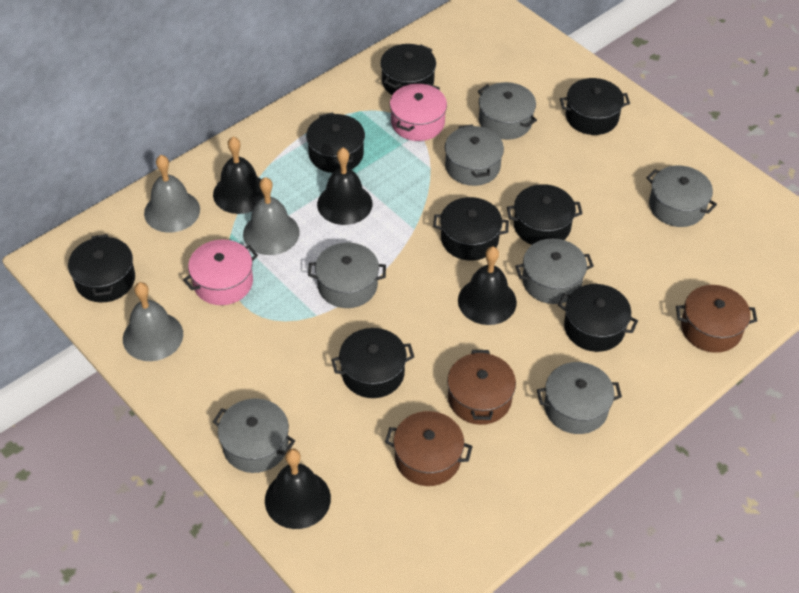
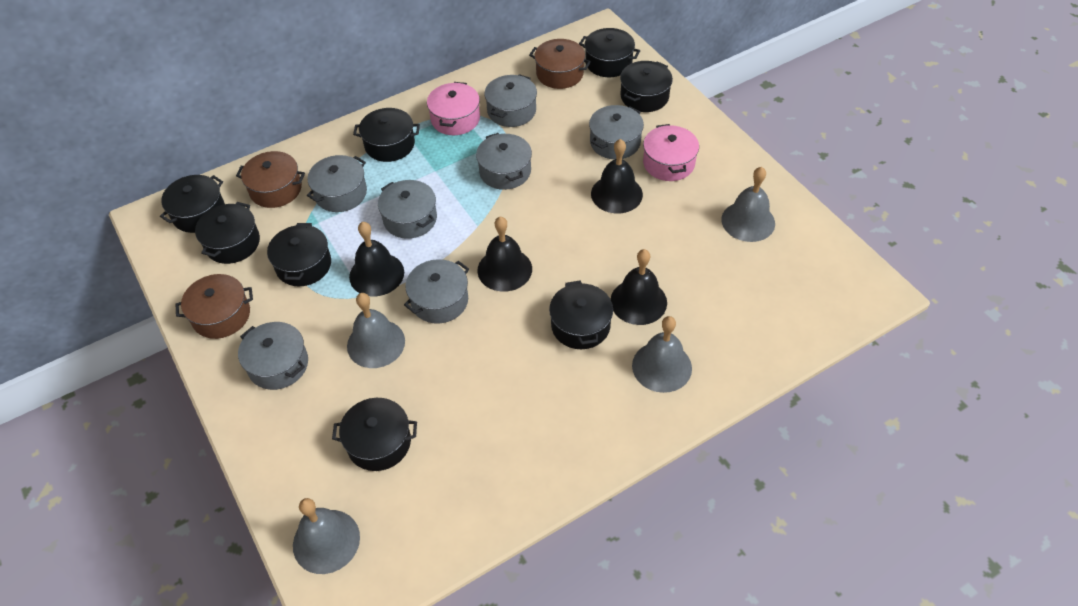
grey bell: [123,282,183,361] [144,155,200,233] [243,177,300,255] = 3 -> [293,498,360,574] [347,293,405,368] [632,316,692,393] [722,167,775,242] = 4

